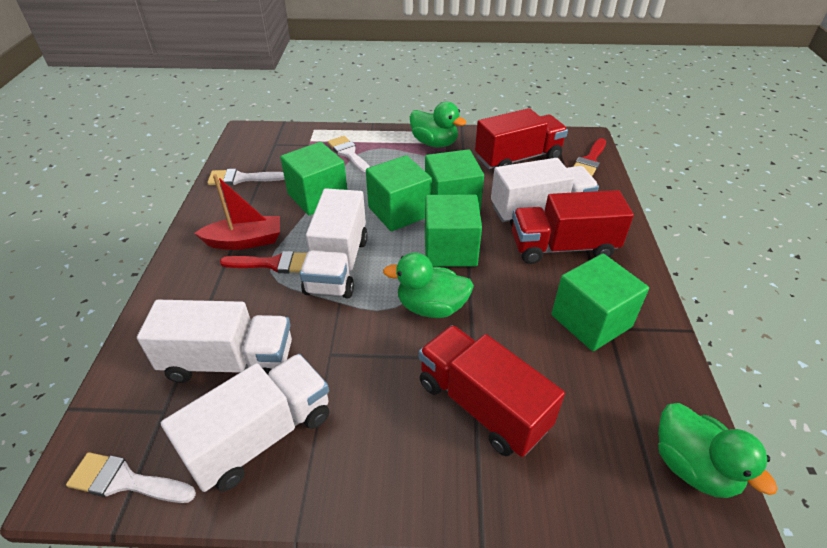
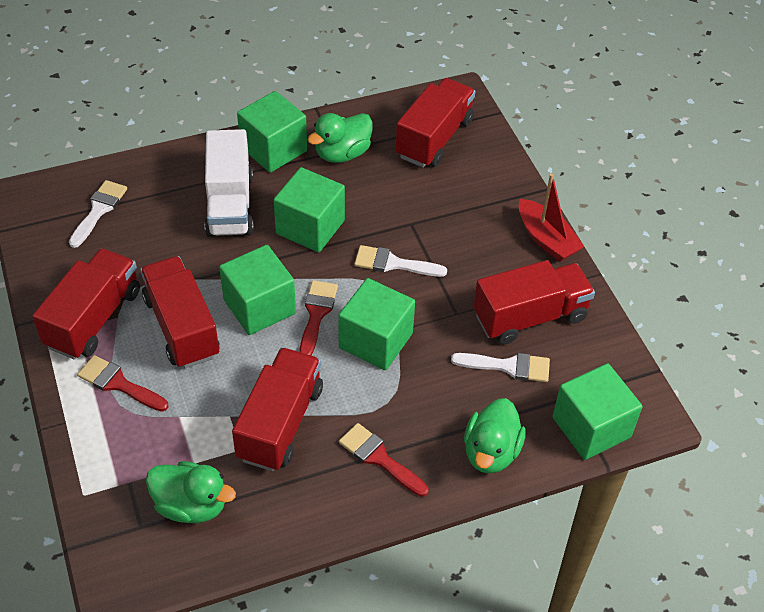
red brush: [220,251,307,273] [573,138,606,176] = 2 -> [77,355,168,412] [299,280,338,355] [339,423,428,497] = 3
red truck: [419,325,565,457] [475,108,568,169] [512,190,634,264] = 3 -> [32,248,140,359] [140,256,219,368] [232,347,323,471] [396,78,475,168] [473,260,595,344] = 5
white truck: [137,300,292,383] [161,354,329,492] [300,188,368,298] [491,158,599,226] = 4 -> [204,129,254,237] = 1

